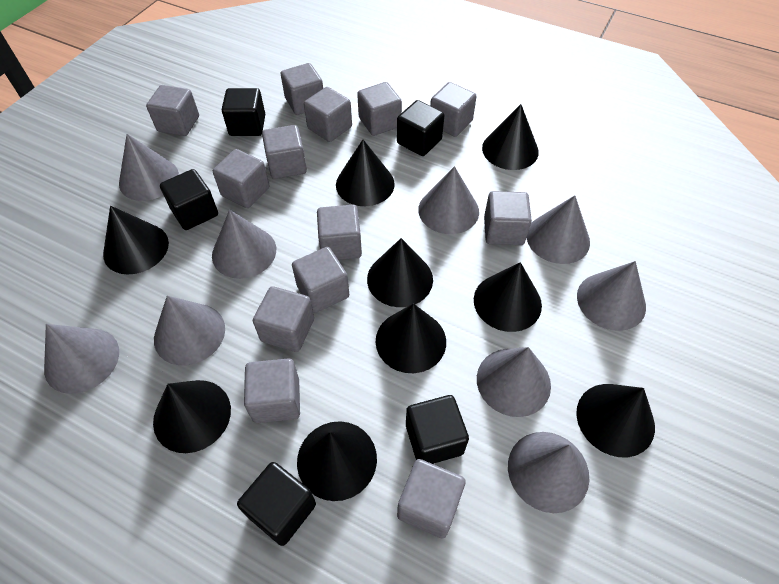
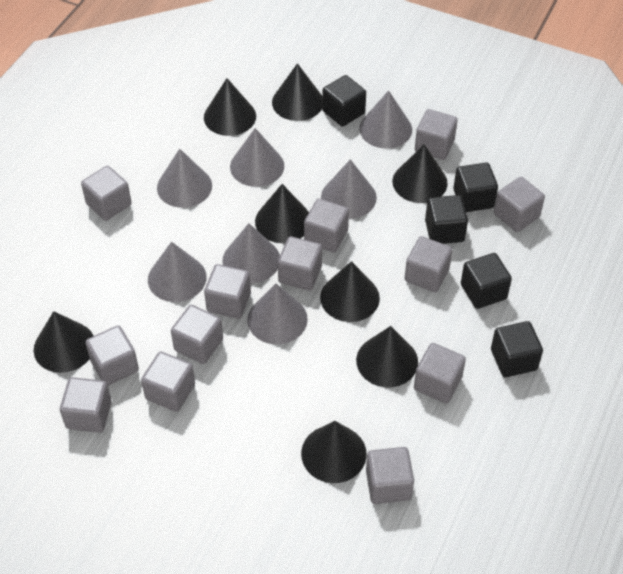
black cone: [103,206,169,275] [153,380,231,453] [297,421,377,501] [336,139,395,206] [367,238,433,307] [376,303,446,373] [474,262,542,332] [482,104,539,170] [576,384,655,457] = 9 -> [34,311,94,373] [204,78,256,136] [255,184,309,243] [272,63,322,121] [301,421,367,483] [320,261,380,322] [356,326,418,387] [392,144,448,203] = 8
grey cone: [44,324,119,394] [119,134,179,201] [154,296,225,365] [212,210,276,279] [418,166,479,234] [477,347,551,417] [508,432,589,513] [526,195,590,264] [577,261,646,331] = 9 -> [148,242,206,302] [157,149,212,208] [222,223,280,283] [230,128,284,187] [247,284,308,345] [321,159,377,219] [359,90,412,149] = 7

